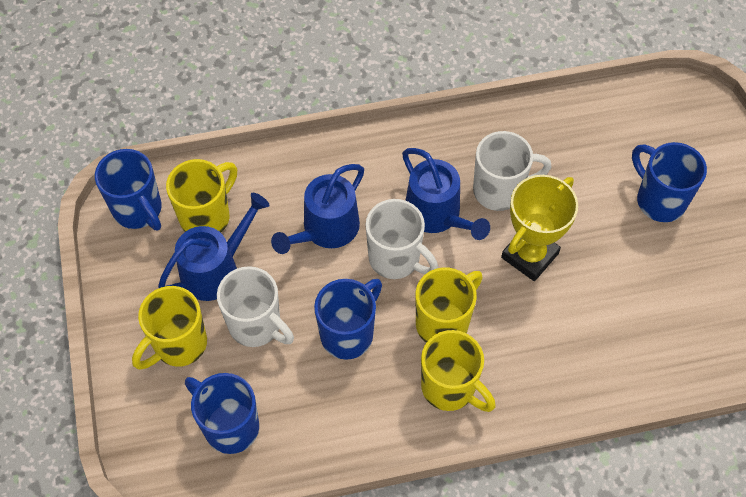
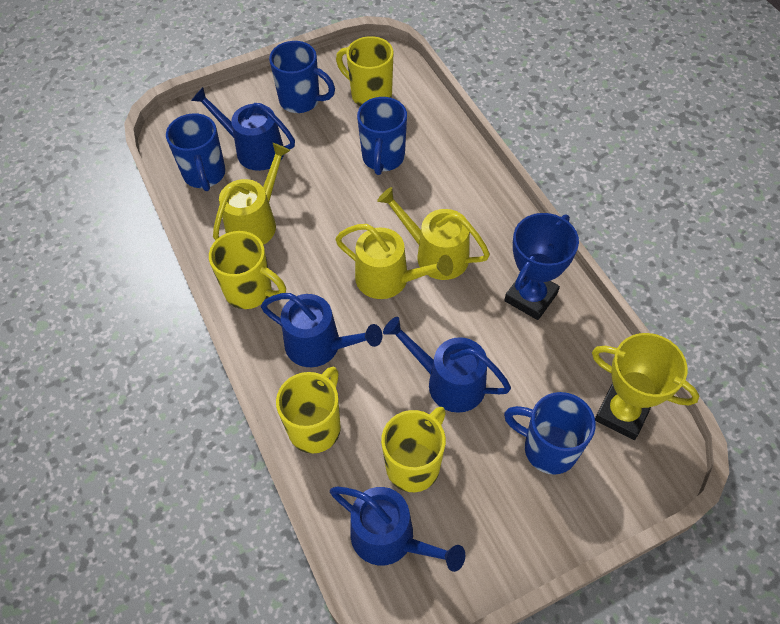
blue trophy: none = 0 -> [504,213,579,320] = 1
blue watering can: [158,193,270,301] [271,164,364,254] [402,148,490,240] = 3 -> [191,87,295,171] [261,293,382,367] [330,487,465,572] [383,317,511,413] = 4
white mug: [217,266,294,347] [365,199,438,279] [473,131,551,211] = 3 -> none = 0
yellow watering can: none = 0 -> [213,143,291,245] [335,224,453,299] [377,187,490,280] = 3

